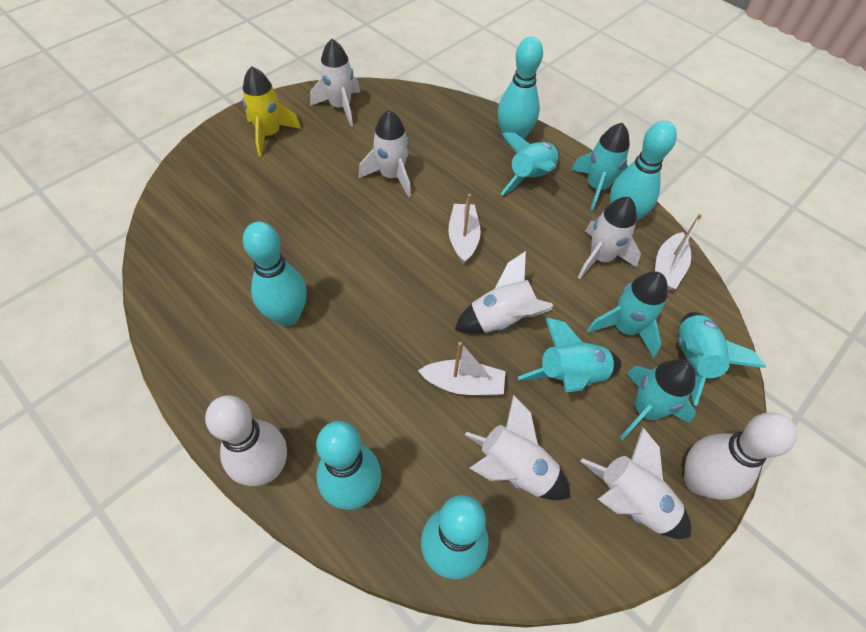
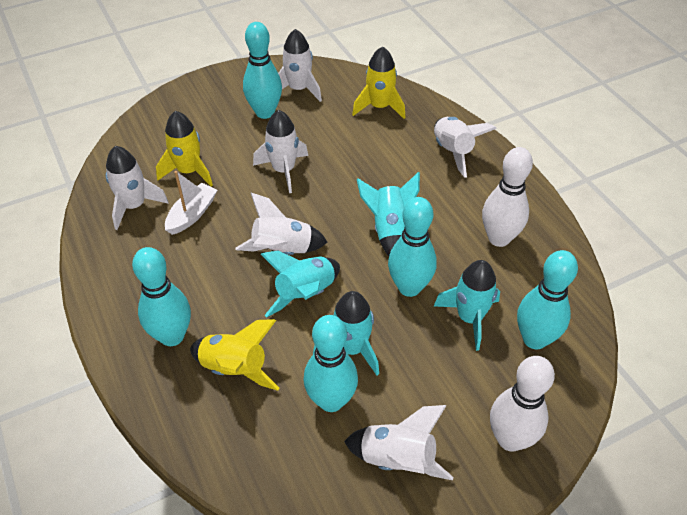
turquoise rocket: [501,132,559,195] [518,318,622,393] [572,123,630,211] [587,271,668,358] [619,359,696,440] [678,312,766,406] = 6 -> [261,250,340,318] [313,291,379,375] [357,172,420,256] [434,260,500,351] = 4
white boat: [418,342,505,396] [448,194,481,264] [655,214,702,290] = 3 -> [165,171,217,235] = 1
yellow rocket: [242,66,301,157] = 1 -> [156,111,213,186] [190,319,280,391] [352,46,406,119] = 3

